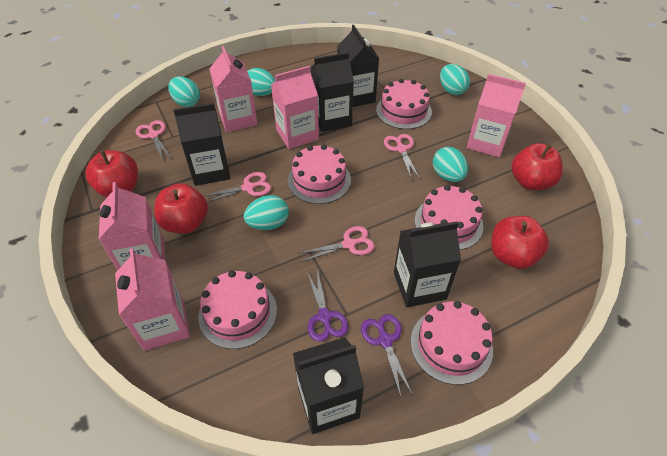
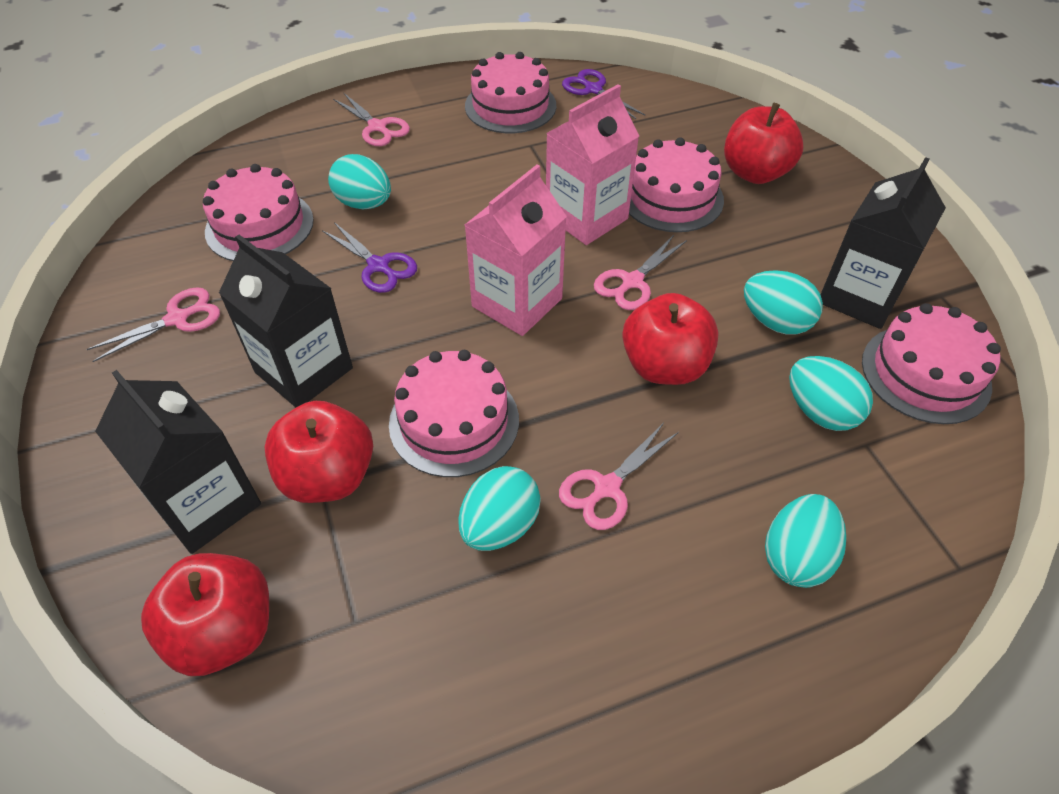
black carton: [173,103,230,186] [293,337,364,434] [311,52,354,132] [337,25,379,107] [394,221,461,307] = 5 -> [95,370,261,554] [219,235,353,407] [820,157,946,329] = 3
pink carton: [99,182,165,270] [115,248,190,351] [209,46,258,132] [271,66,319,149] [467,74,526,158] = 5 -> [465,165,567,336] [546,84,639,245] = 2

